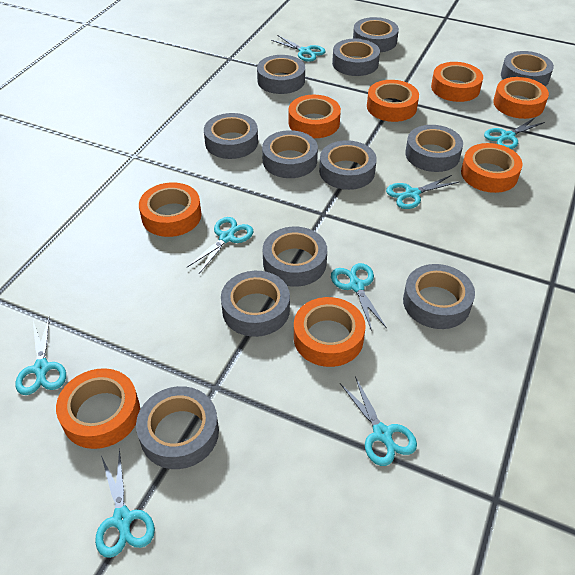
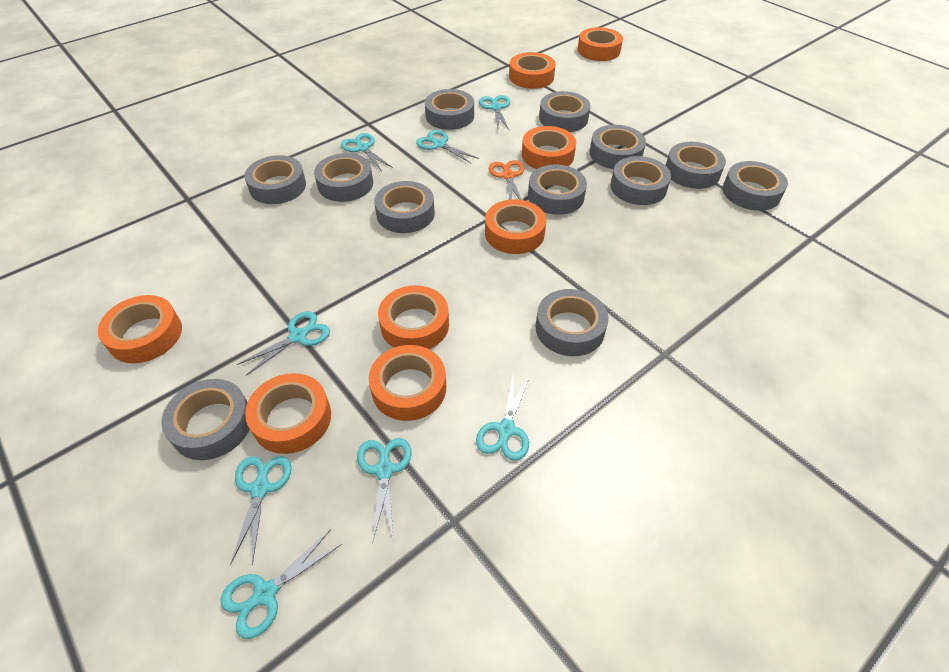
orange scissors: none = 0 -> [488,160,524,200] = 1

